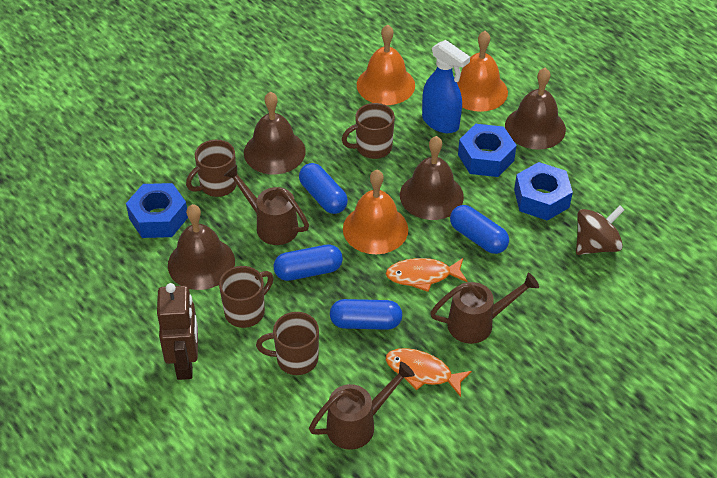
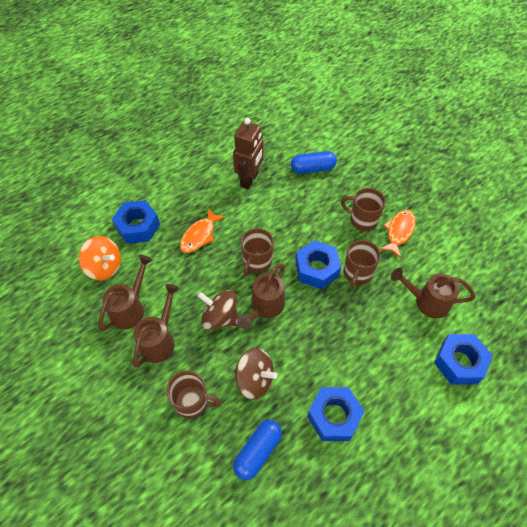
blue capsule: [273,245,343,281] [299,163,348,214] [330,299,402,330] [450,205,509,254] = 4 -> [233,420,282,480] [291,151,337,174] = 2
blue nut: [126,183,188,238] [458,124,517,177] [514,162,573,221] = 3 -> [112,200,160,244] [295,240,341,289] [307,387,364,441] [434,334,493,384] = 4
blue spray bottle: [422,40,470,133] = 1 -> none = 0
brown bell: [168,204,235,290] [244,92,306,174] [400,136,464,220] [505,68,566,150] = 4 -> none = 0
brown spinning top: [576,205,625,255] = 1 -> [198,290,239,330] [234,348,278,399] = 2
brown watering can: [223,165,309,245] [309,362,415,450] [430,273,539,344] = 3 -> [98,255,153,331] [133,284,180,368] [237,264,285,329] [391,268,475,318] = 4
orange bell: [343,170,408,254] [357,25,415,105] [457,31,508,112] = 3 -> none = 0
orange spinning top: none = 0 -> [79,236,121,281] = 1

